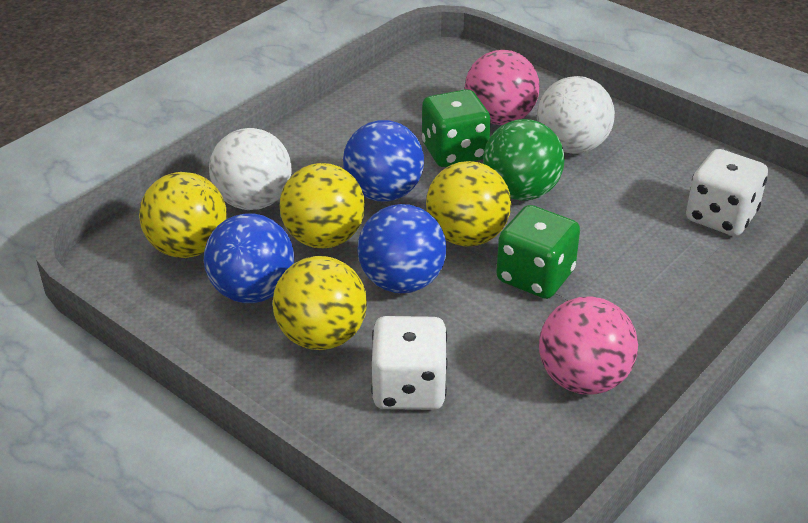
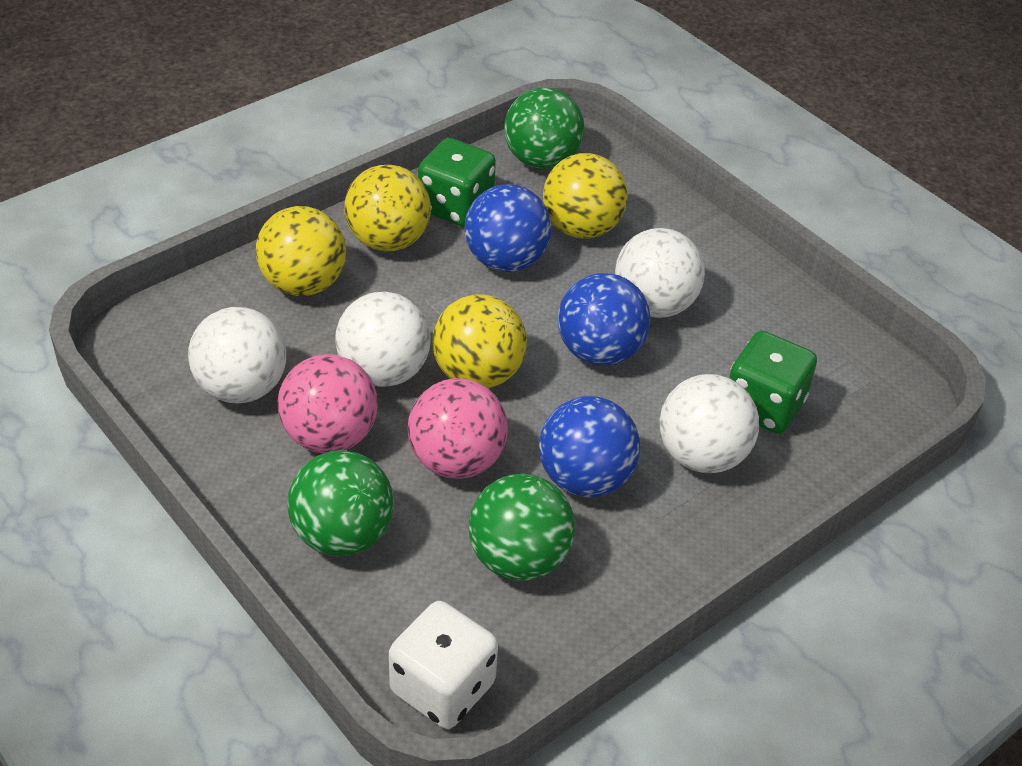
green ball: [483,119,565,200] = 1 -> [287,450,394,557] [469,474,575,581] [504,87,585,169] = 3
white ball: [209,128,292,210] [537,76,615,154] = 2 -> [188,307,286,403] [335,292,431,387] [615,228,705,318] [659,374,759,473] = 4
white dice: [371,316,448,410] [686,149,768,236] = 2 -> [389,601,498,729] = 1

